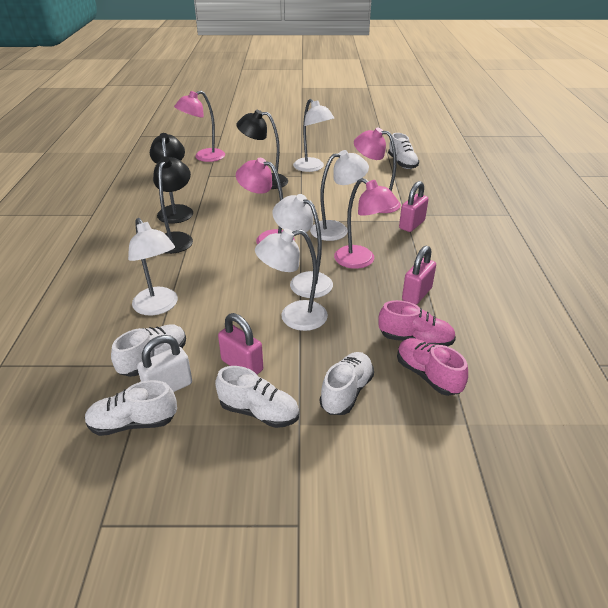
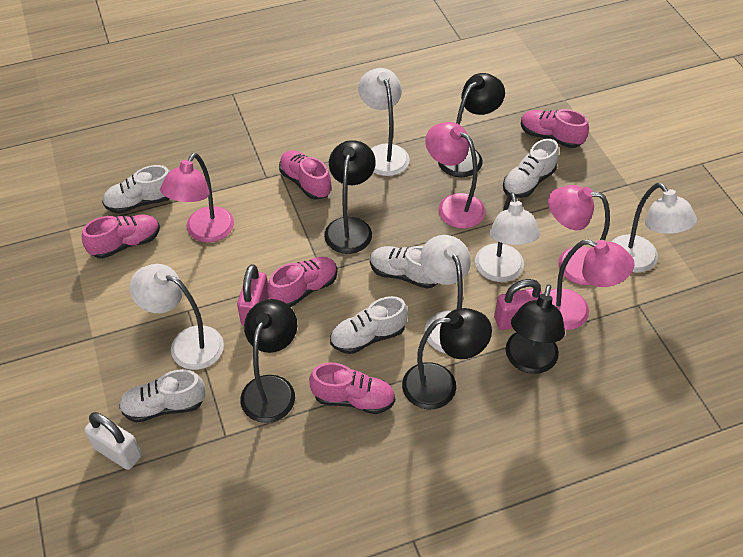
black lamp: [150,133,193,223] [153,156,193,254] [237,110,288,189] = 3 -> [240,299,297,423] [324,140,376,254] [402,308,492,409] [438,73,505,177] [506,284,565,374] = 5
pink padlock: [218,313,263,374] [399,181,429,232] [402,245,436,305] = 3 -> [237,264,269,326] [494,279,542,330] = 2
pink shoe: [378,300,456,346] [397,338,468,396] = 2 -> [82,214,160,259] [267,257,337,307] [279,150,331,200] [309,363,395,414] [521,109,589,148] = 5

